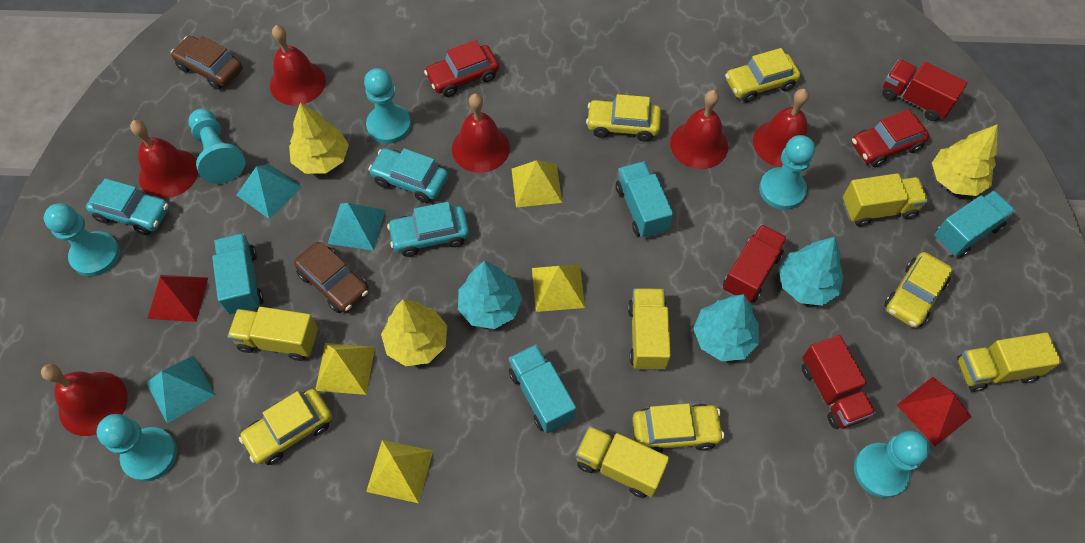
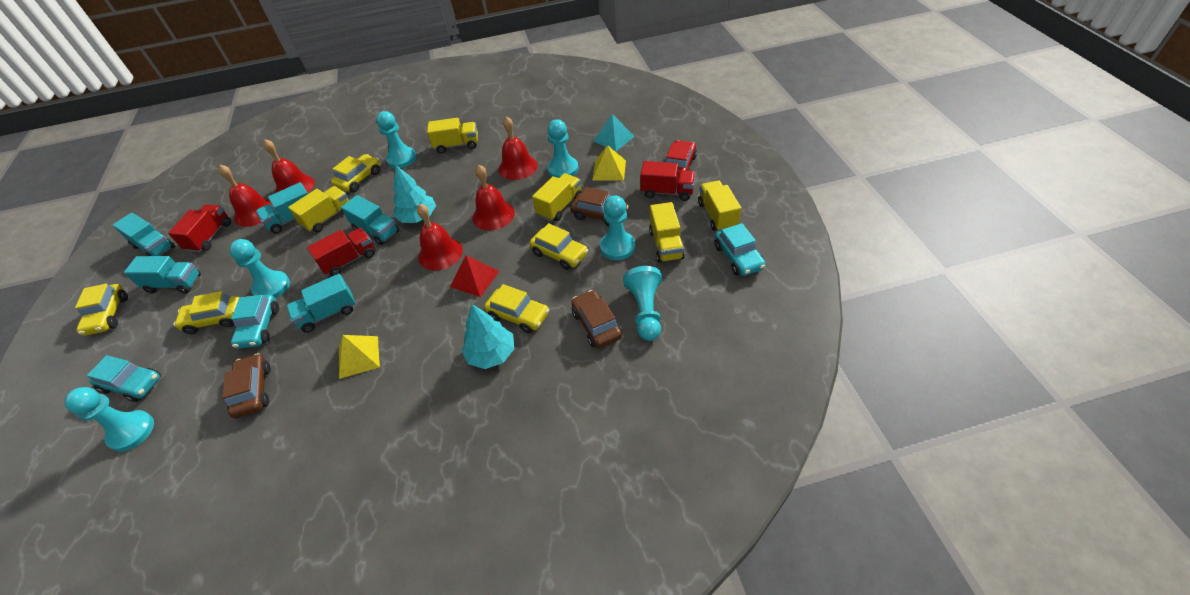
brown car: [171,36,243,90] [294,242,369,313] = 2 -> [222,353,271,418] [571,187,629,226] [572,290,622,348] = 3
red bell: [41,364,127,436] [130,120,198,199] [270,25,326,105] [452,93,510,173] [670,90,728,169] [753,89,809,167] = 6 -> [219,165,275,227] [263,139,315,193] [417,204,463,270] [473,165,515,230] [498,116,537,180] = 5
red car: [424,40,499,97] [852,109,930,167] = 2 -> [666,140,697,176] = 1
red pyramid: [148,275,208,322] [897,377,971,446] = 2 -> [450,255,499,297] = 1
turquoise pyramid: [146,356,215,424] [237,164,302,219] [328,203,385,251] = 3 -> [594,114,635,151] = 1
turquoise tree: [458,260,522,329] [693,294,759,361] [779,237,843,306] = 3 -> [393,165,436,223] [462,304,514,369] = 2
turquoise truck: [212,233,264,315] [509,344,576,433] [616,161,673,238] [934,191,1015,258] = 4 -> [113,213,175,256] [124,256,201,294] [256,182,308,233] [286,274,356,333] [341,195,399,245] = 5
yellow pyramid: [315,343,375,395] [366,440,433,503] [511,160,562,207] [532,264,585,312] = 4 -> [339,335,380,379] [592,145,626,181] = 2
yellow tree: [289,102,349,174] [381,299,447,366] [932,124,998,196] = 3 -> none = 0

